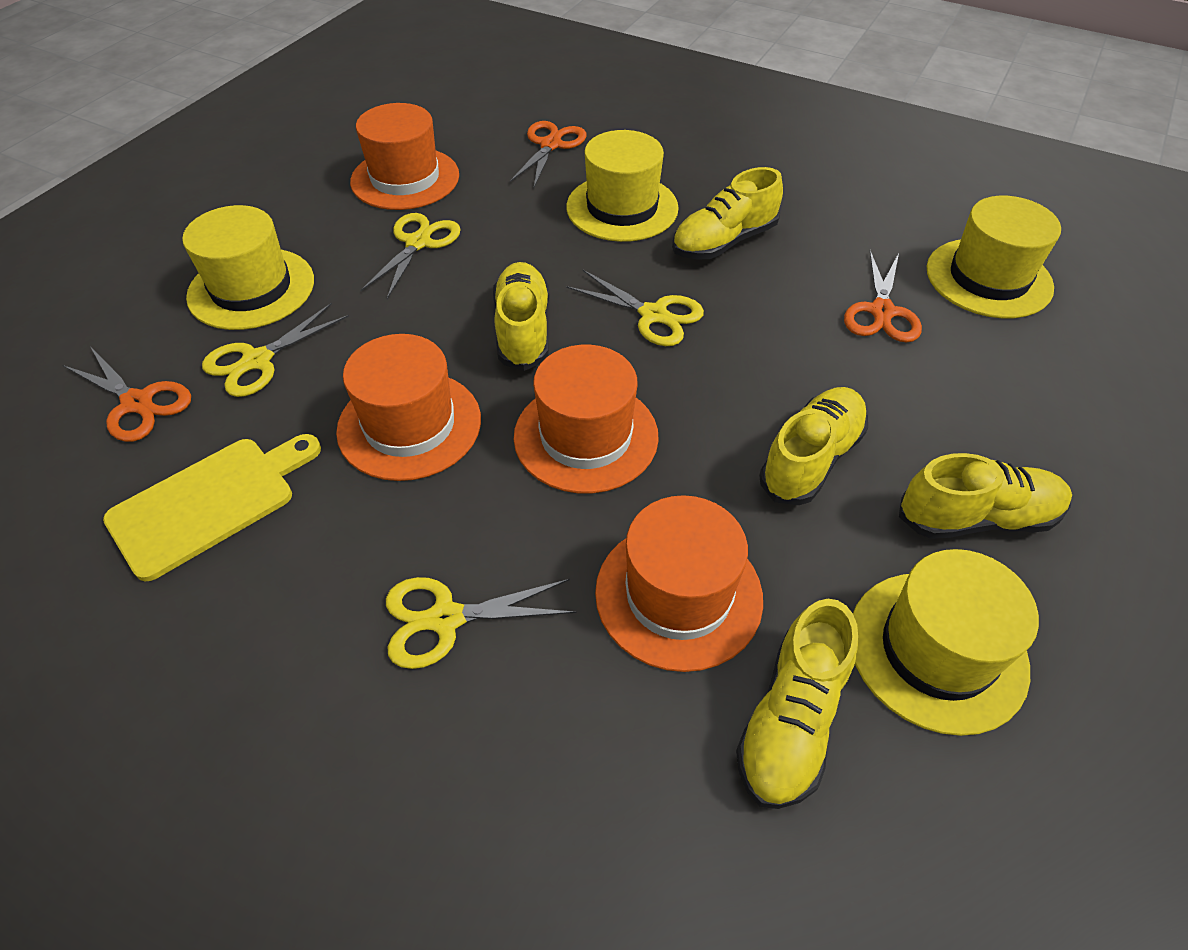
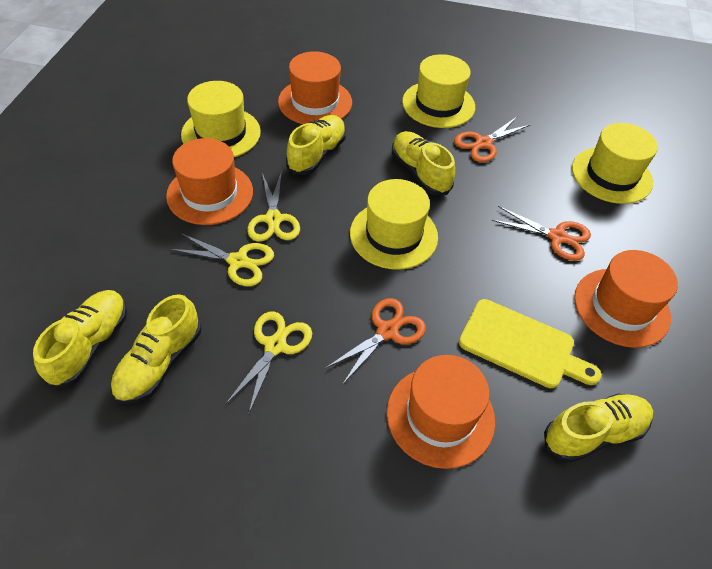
yellow scissors: [202,303,349,397] [360,213,461,299] [386,577,576,669] [566,270,704,346] = 4 -> [170,233,274,286] [225,312,312,415] [247,171,300,242] = 3

